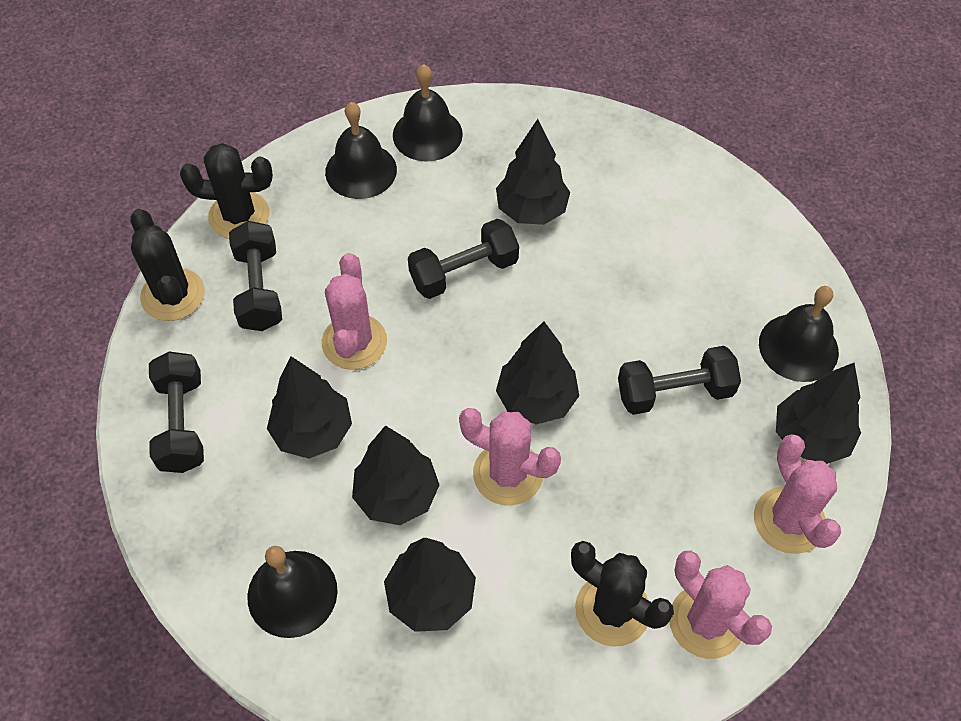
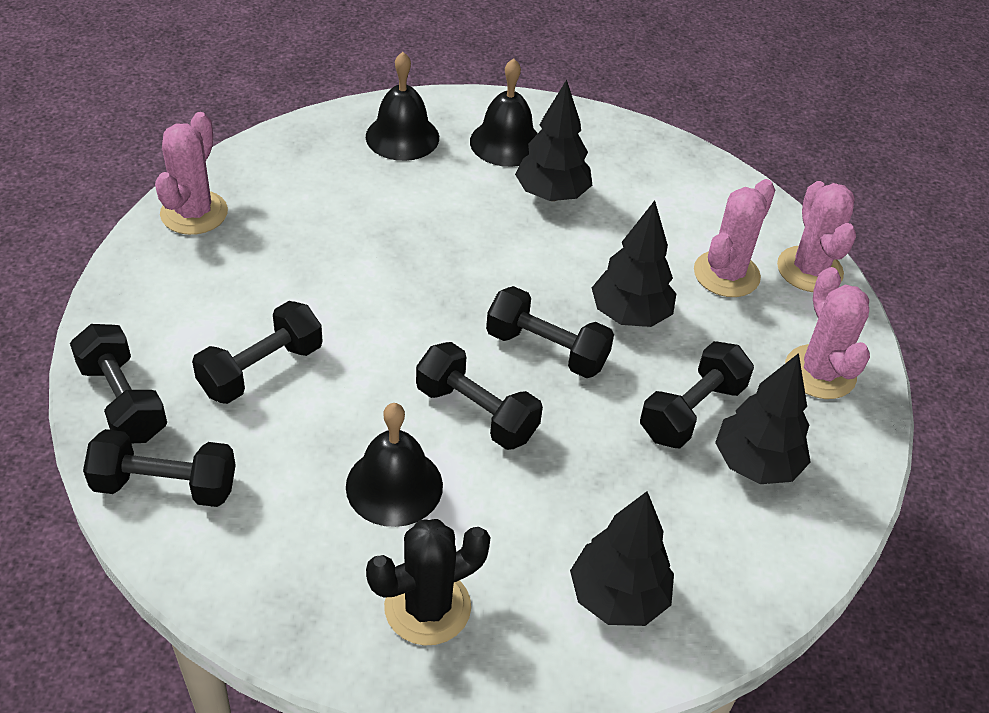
black bell: [247,546,338,638] [325,102,397,199] [393,64,463,162] [759,286,839,382] = 4 -> [346,403,443,527] [366,52,439,161] [470,58,538,167] = 3
black cactus: [130,209,205,321] [180,143,273,239] [571,541,674,647] = 3 -> [366,519,491,646] = 1
black dumbbell: [149,351,204,473] [229,221,282,331] [408,219,519,299] [618,346,741,415] = 4 -> [70,324,167,443] [83,429,236,507] [192,301,322,404] [416,342,543,450] [486,286,614,378] [640,341,754,448] = 6
black tree: [267,356,352,459] [352,425,439,525] [384,538,476,632] [496,119,570,225] [496,321,579,425] [776,362,861,464] = 6 -> [515,80,592,201] [570,491,674,626] [592,200,676,327] [715,353,811,484] = 4

